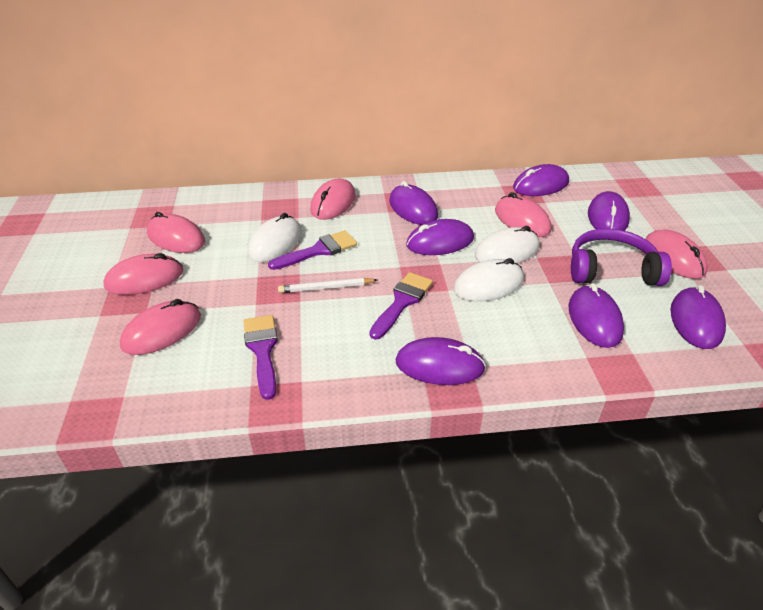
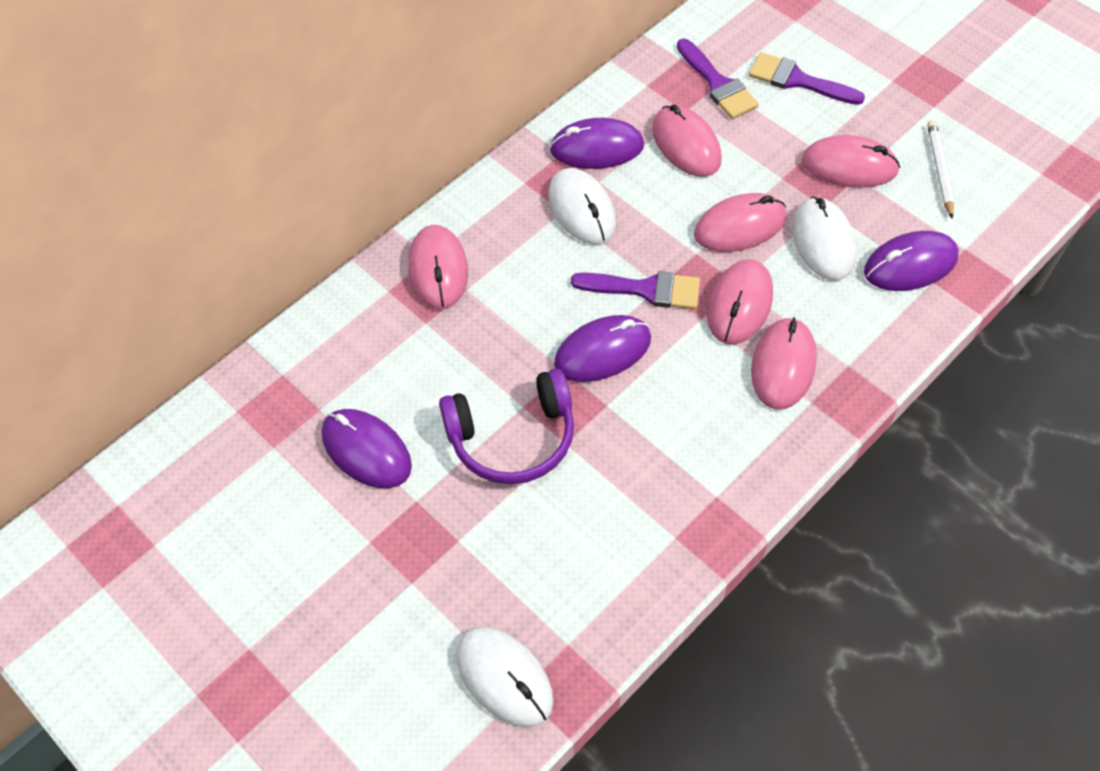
purple mouse: [389,181,438,225] [395,337,486,385] [406,219,474,255] [513,164,569,196] [568,283,624,348] [588,191,630,231] [670,285,726,349] = 7 -> [322,409,412,488] [549,118,644,169] [554,315,651,382] [864,231,959,291] = 4

